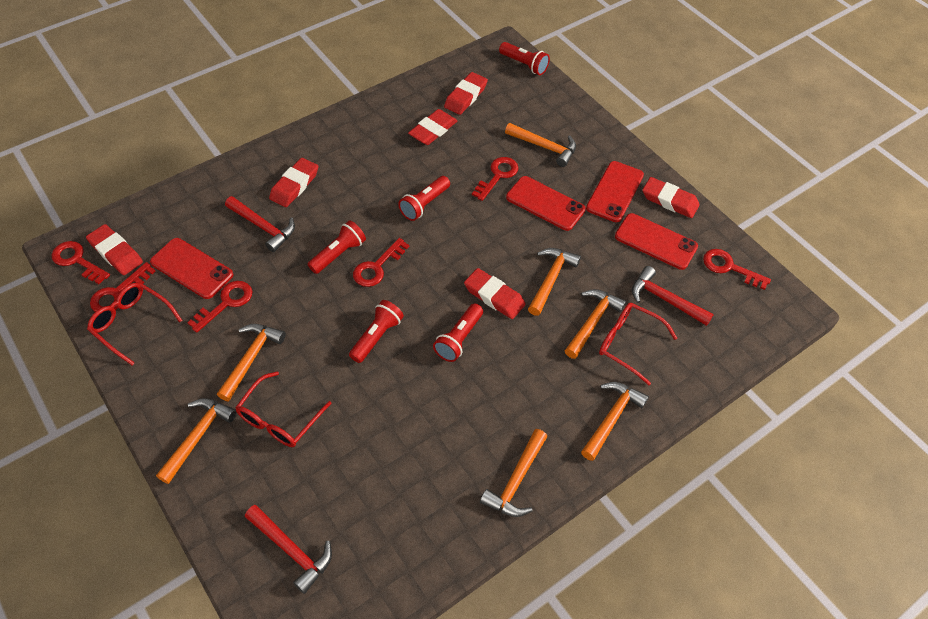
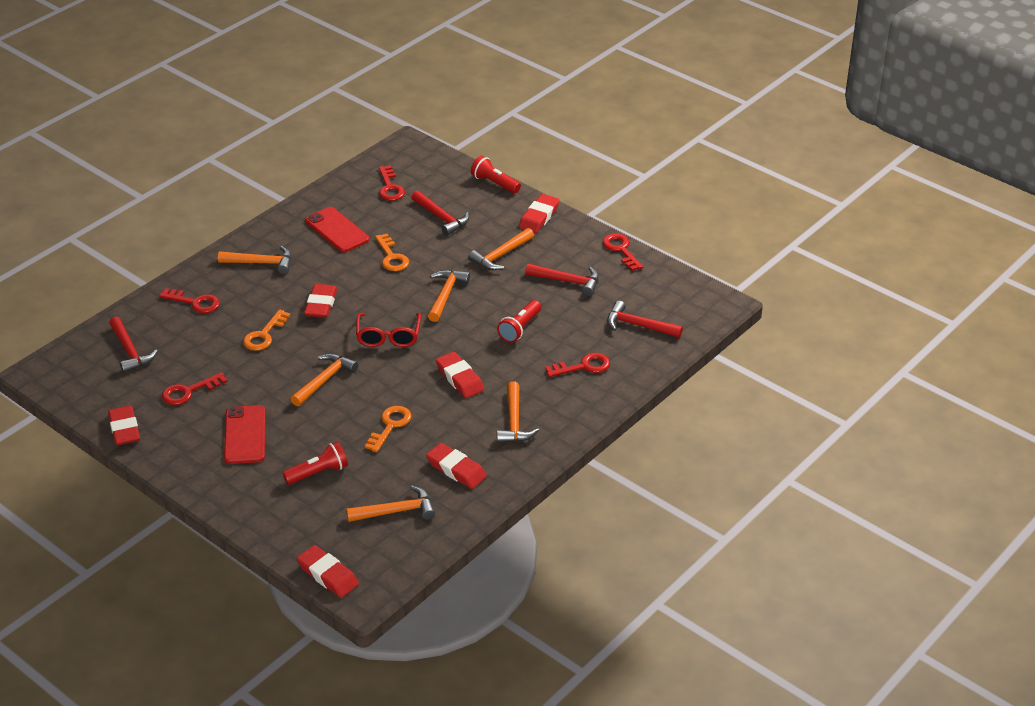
orange hammer: [156,398,237,484] [217,324,286,401] [480,429,547,517] [505,123,576,167] [528,248,581,316] [565,289,626,359] [581,382,649,461] = 7 -> [218,246,291,274] [290,353,358,407] [346,485,435,522] [428,270,470,322] [468,228,534,270] [497,381,539,443] = 6
orange key: none = 0 -> [243,310,290,351] [365,406,412,452] [375,234,409,271] = 3
red flashlight: [308,220,366,274] [349,300,404,363] [398,176,450,221] [433,303,483,362] [499,42,550,75] = 5 -> [283,441,348,485] [471,156,521,193] [497,300,541,343] = 3
red glasses: [87,283,182,365] [235,371,332,447] [599,303,677,385] = 3 -> [356,313,421,347] = 1
red hammer: [225,196,295,252] [245,505,332,594] [632,266,714,326] = 3 -> [109,317,158,373] [412,191,469,236] [525,264,599,296] [607,301,683,338] = 4
red key: [52,241,110,284] [90,262,156,312] [187,281,252,333] [353,238,409,287] [472,157,518,201] [703,249,771,290] = 6 -> [159,288,220,313] [162,372,227,405] [379,166,405,201] [545,353,610,377] [603,234,643,271] = 5
red phone: [150,238,233,299] [506,176,586,231] [586,161,644,222] [615,213,698,270] = 4 -> [224,405,265,464] [305,207,369,252] = 2

